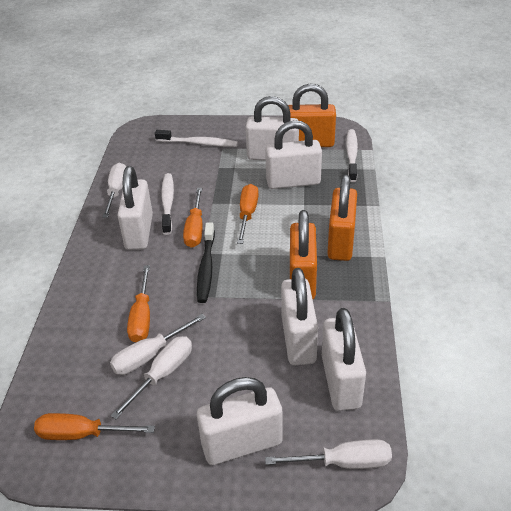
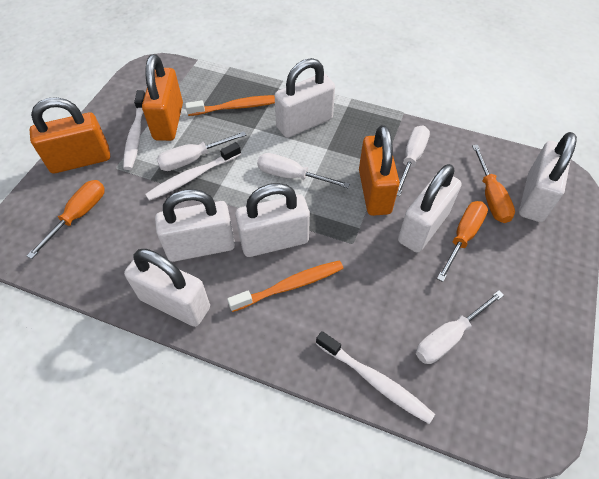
black toothbrush: [197,222,215,303] = 1 -> none = 0
orange screwdriver: [34,413,155,440] [127,265,150,342] [183,188,203,248] [237,184,259,244] = 4 -> [27,180,104,259] [437,201,488,282] [472,145,515,223] = 3
orange toothbrush: none = 0 -> [185,95,275,116] [227,260,344,312] = 2

